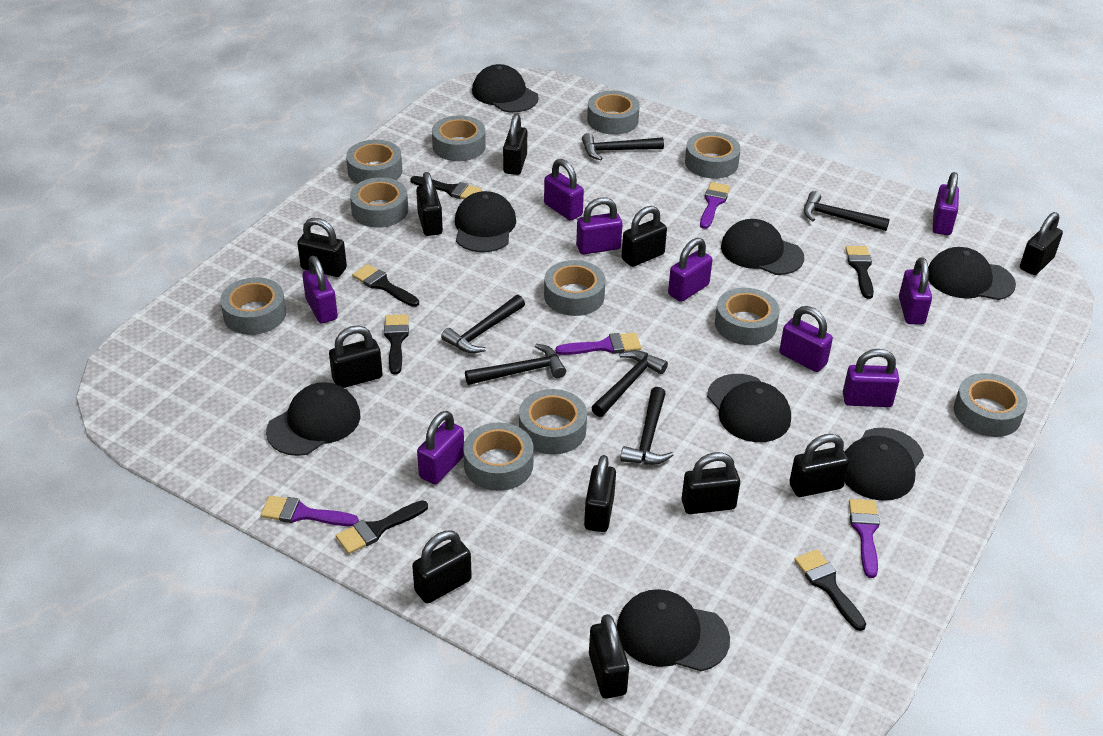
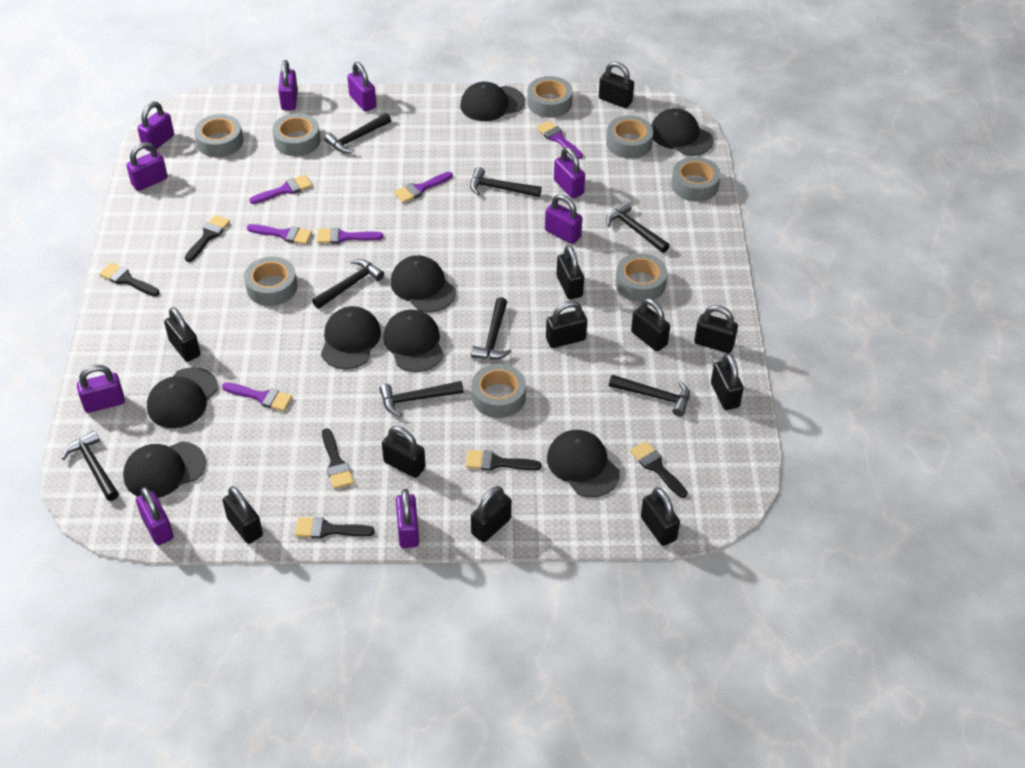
black hammer: [441,295,525,353] [465,344,566,385] [582,133,664,160] [591,350,668,417] [620,387,674,465] [804,191,890,231] = 6 -> [62,430,119,501] [312,259,384,309] [324,113,391,153] [379,381,464,417] [470,167,541,197] [471,297,512,360] [606,201,670,253] [609,375,690,417] = 8
grey tape: [220,277,286,335] [346,139,402,184] [350,177,408,228] [432,115,486,161] [463,423,534,491] [519,389,587,455] [544,260,606,316] [587,90,640,135] [685,132,741,178] [715,288,780,345] [954,373,1028,437] = 11 -> [194,114,243,157] [244,257,297,306] [272,113,320,156] [472,364,526,418] [527,76,573,118] [606,115,654,159] [615,253,667,302] [671,157,721,202] = 8
purple brush: [261,496,359,526] [555,333,641,355] [700,182,730,229] [849,499,880,578] = 4 -> [222,382,292,411] [247,224,312,244] [249,175,312,204] [317,228,383,244] [394,172,453,203] [537,121,583,159] = 6

